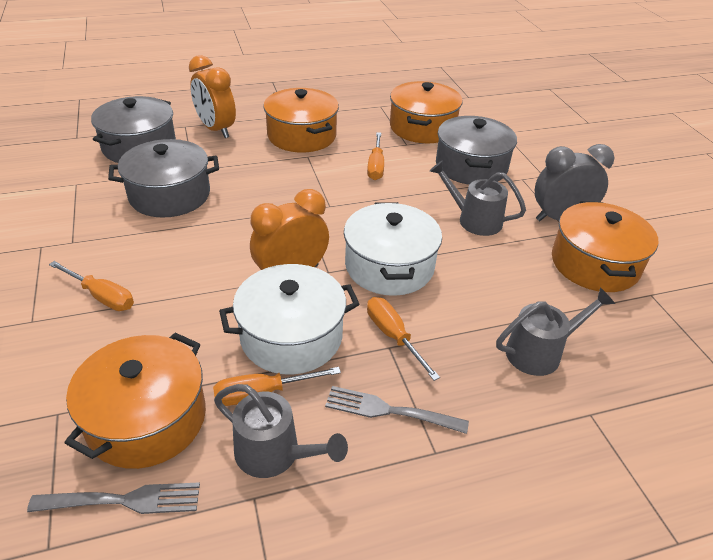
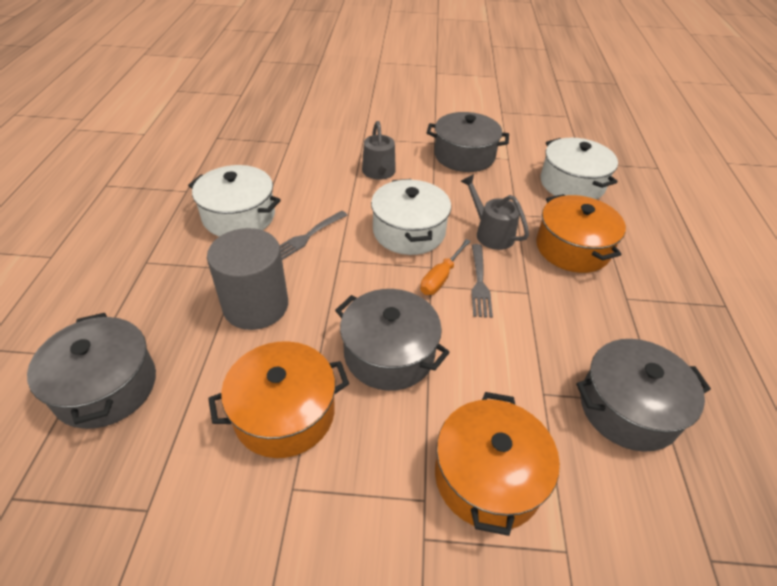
grey clock: [535,144,615,221] = 1 -> none = 0
grey cylinder: none = 0 -> [207,228,288,330] = 1
grey pot: [91,96,176,163] [108,139,219,218] [436,116,517,185] = 3 -> [27,313,156,429] [335,289,450,391] [427,112,509,172] [576,339,711,452] = 4
grey watering can: [214,384,348,478] [430,160,526,236] [496,288,615,376] = 3 -> [362,121,396,180] [461,174,529,250] = 2
orange clock: [189,55,236,138] [250,189,329,270] = 2 -> none = 0
orange pot: [65,333,206,469] [263,88,339,152] [390,81,463,143] [552,201,658,292] = 4 -> [208,341,349,458] [435,392,560,536] [536,194,626,273] = 3
orange screwdriver: [49,261,134,311] [213,367,341,406] [367,132,384,180] [367,297,440,381] = 4 -> [420,239,471,295] = 1
white pot: [219,264,360,374] [344,202,442,296] = 2 -> [188,165,281,237] [371,179,451,255] [540,138,618,200] = 3

